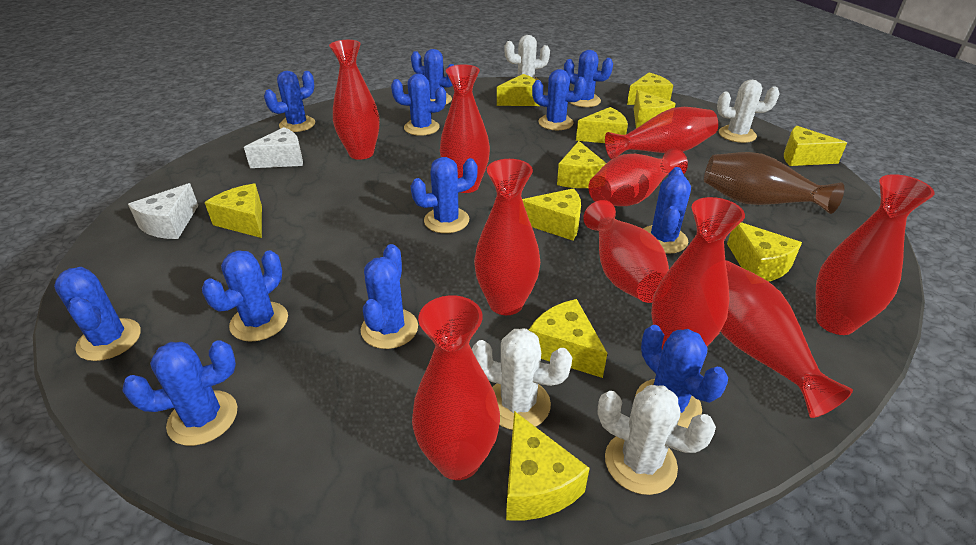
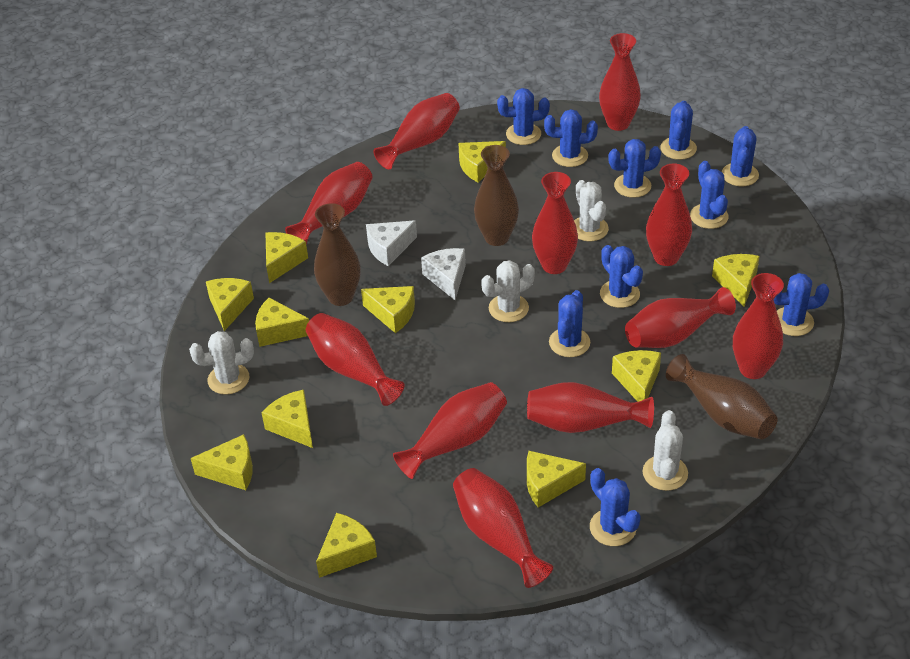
blue cactus: [54,267,141,361] [123,340,237,446] [202,250,288,342] [264,71,315,132] [361,244,418,349] [391,74,446,136] [411,49,454,105] [411,157,478,233] [532,69,586,130] [564,50,613,107] [635,325,728,428] [643,167,691,254] = 12 -> [497,88,550,145] [544,109,598,167] [549,290,590,357] [590,468,641,546] [600,245,643,308] [608,139,661,198] [660,101,697,160] [690,161,729,229] [722,126,759,186] [774,273,829,336] = 10
brown vase: [704,152,844,214] = 1 -> [314,203,361,306] [474,145,519,246] [666,354,777,439] = 3
red vase: [329,40,380,160] [412,295,500,480] [440,64,490,193] [474,159,540,315] [583,200,669,303] [588,148,688,206] [605,107,718,159] [651,197,745,349] [720,261,853,418] [815,174,934,335] = 10 -> [285,162,373,244] [306,313,405,406] [373,93,460,169] [393,382,507,479] [453,468,553,588] [527,382,654,433] [532,172,578,274] [599,33,641,131] [625,287,736,348] [646,164,692,266] [733,273,784,379] = 11

